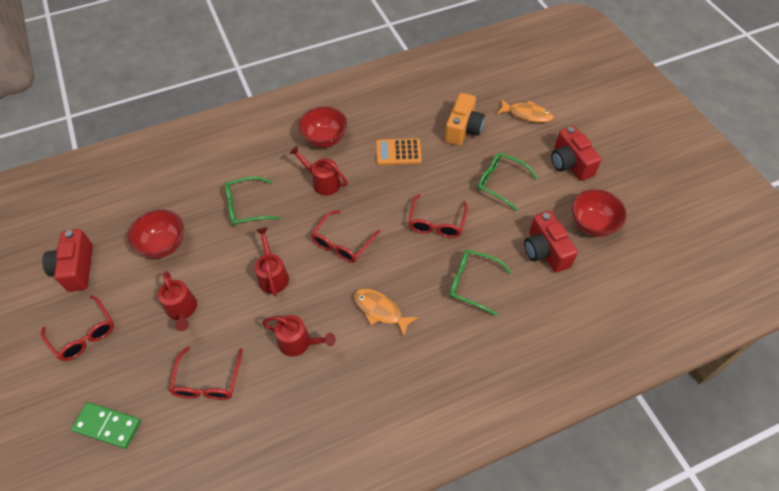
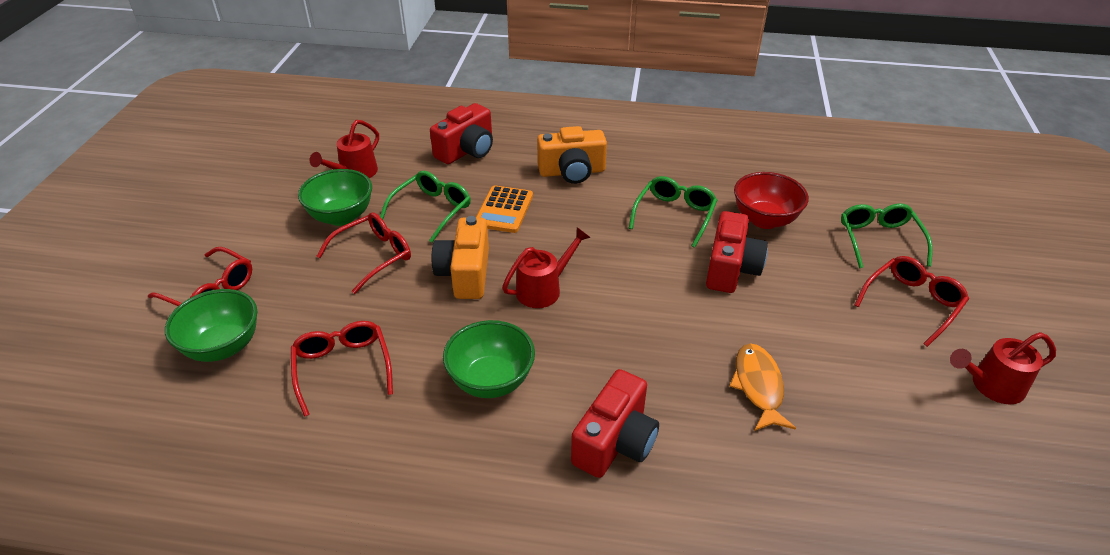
green bowl: none = 0 -> [165,289,257,362] [298,169,372,226] [443,320,535,398] = 3
green domino: [71,402,141,449] = 1 -> none = 0
orange camera: [445,93,485,146] = 1 -> [431,216,489,299] [537,126,607,184] = 2
orange fish: [354,289,418,336] [497,99,554,123] = 2 -> [729,343,796,431] = 1
red bowl: [128,210,184,258] [298,107,347,148] [572,189,627,237] = 3 -> [734,172,809,229] = 1
red watering can: [158,271,197,331] [255,227,289,296] [262,315,336,356] [289,146,348,195] = 4 -> [310,120,379,178] [502,227,591,308] [950,332,1056,404] = 3

